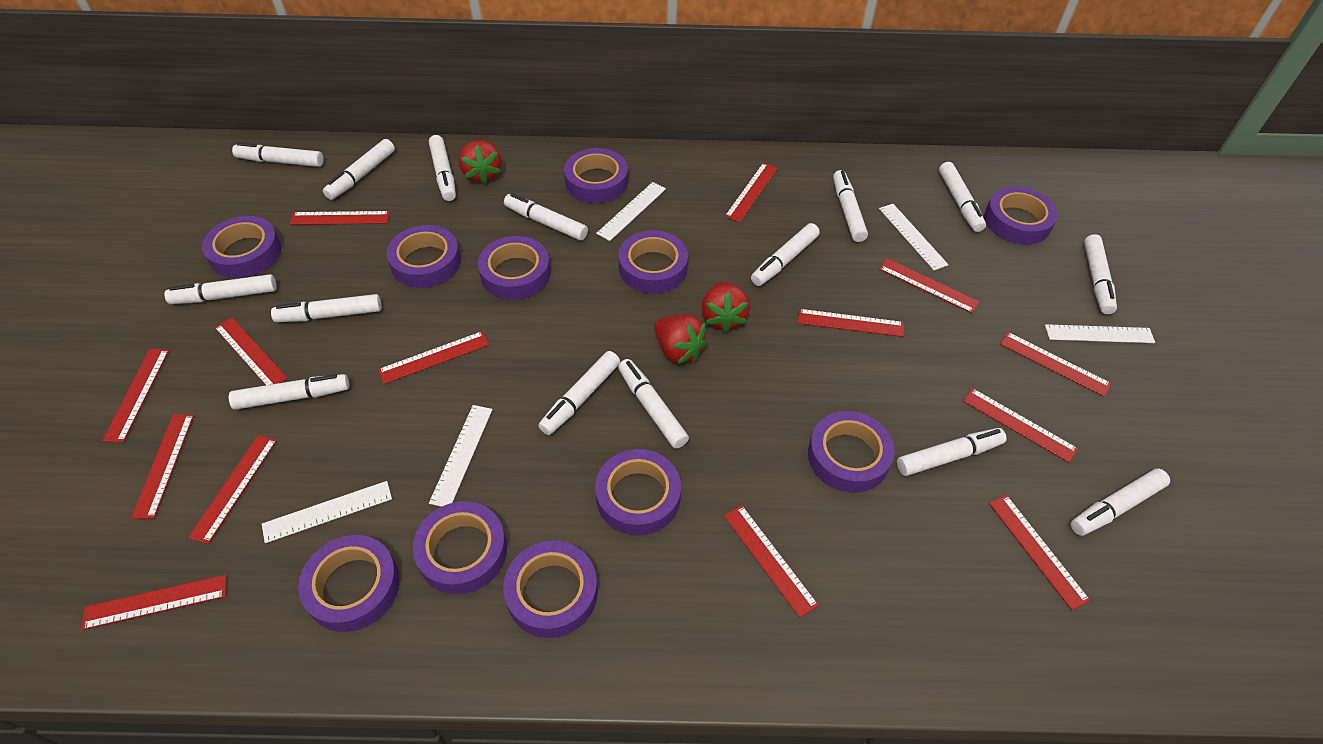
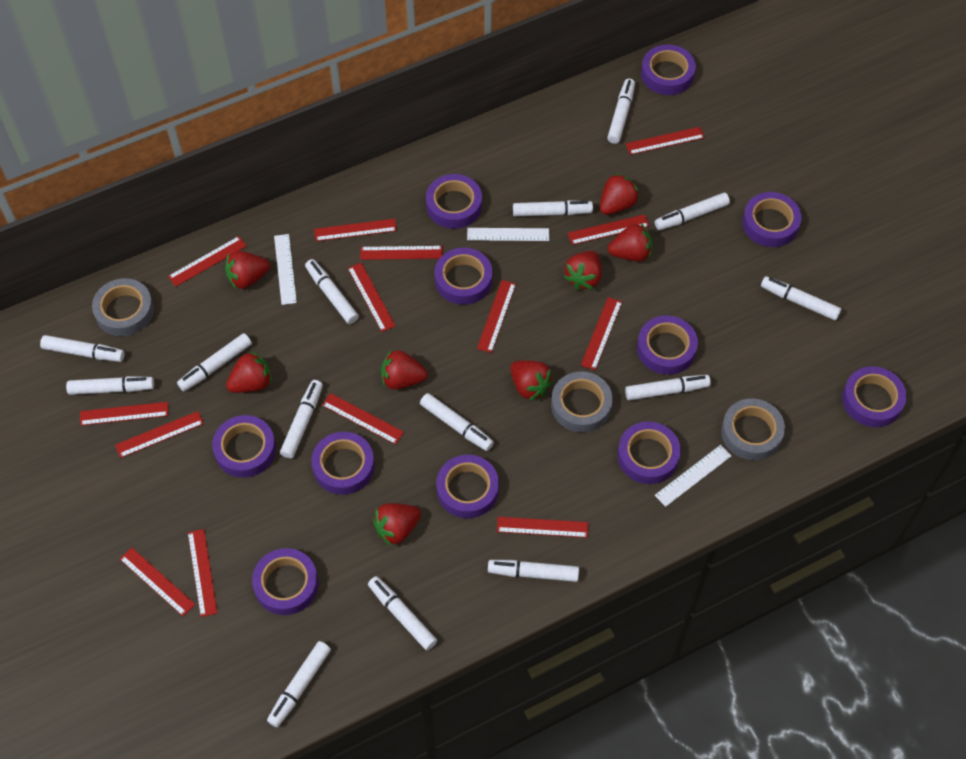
grey tape: none = 0 -> [92,278,154,336] [551,371,613,432] [721,398,785,460] = 3
red strawberry: [459,140,501,184] [654,314,708,364] [701,282,750,333] = 3 -> [225,251,270,290] [226,351,272,393] [373,503,421,547] [381,349,427,390] [510,360,553,401] [564,251,602,290] [600,173,640,215] [608,223,652,262] = 8
white marker: [164,274,277,304] [229,374,349,410] [232,142,323,167] [271,294,381,322] [323,139,395,200] [429,135,456,201] [504,193,588,241] [538,351,620,435] [618,359,689,449] [751,223,820,286] [833,170,868,242] [897,428,1007,476] [939,162,986,232] [1071,469,1170,536] [1084,234,1117,314] = 15 -> [40,335,125,362] [66,376,154,395] [177,333,252,391] [267,641,331,727] [280,380,323,459] [305,259,359,324] [368,576,437,650] [420,393,494,451] [488,560,579,582] [513,200,593,217] [607,79,635,144] [625,375,711,401] [655,193,730,230] [761,276,841,320] = 14
white ruler: [262,481,392,543] [429,405,493,507] [596,182,666,241] [879,204,949,270] [1045,324,1155,343] = 5 -> [274,234,297,305] [467,228,549,241] [655,445,731,507] = 3

